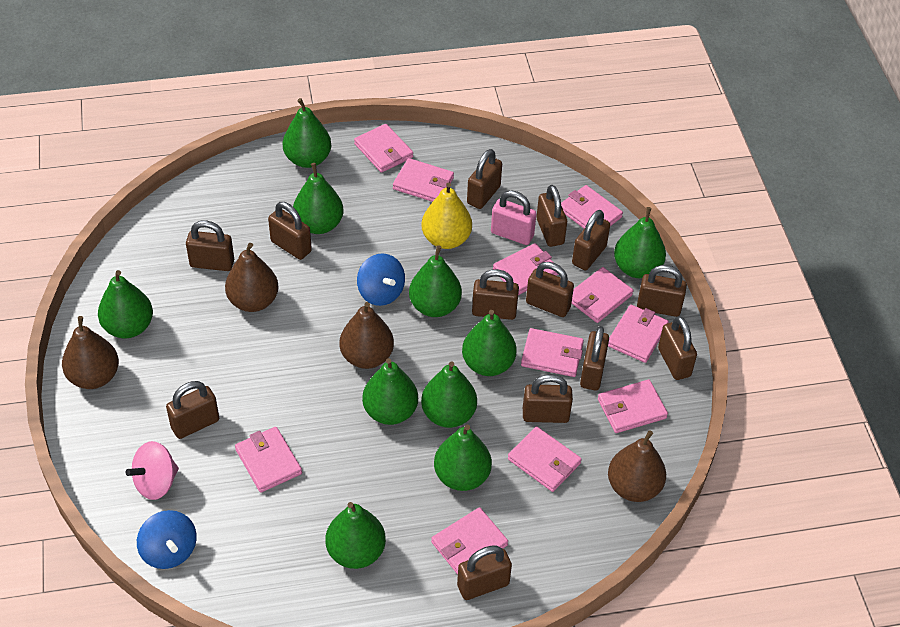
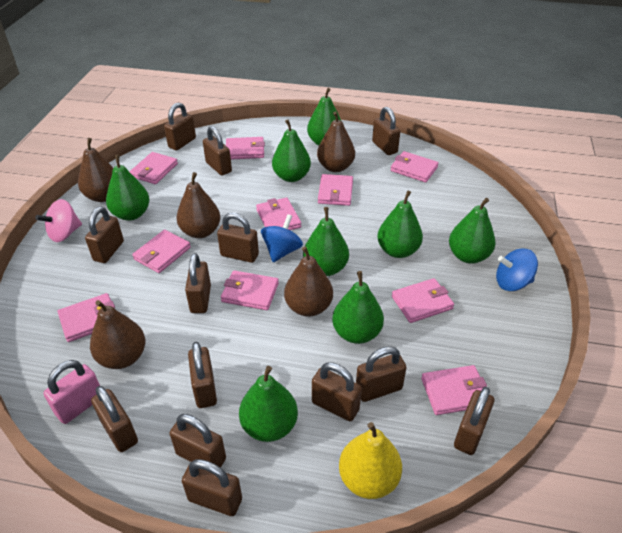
brown pear: [62,316,119,389] [225,243,279,312] [340,302,394,369] [608,430,666,502] = 4 -> [78,138,113,202] [90,300,145,369] [176,172,221,238] [284,246,333,317] [317,111,355,172] = 5
green pear: [98,270,153,338] [283,98,331,168] [293,163,343,234] [326,502,386,569] [362,358,418,425] [409,245,462,317] [421,361,477,428] [434,425,492,491] [462,310,517,376] [614,207,666,278] = 10 -> [106,155,149,221] [239,366,298,442] [272,120,311,182] [303,207,349,276] [307,88,341,145] [332,271,384,344] [377,190,423,258] [449,198,496,264] = 8
pink wallet: [235,427,302,493] [354,124,413,173] [393,158,454,202] [431,507,508,575] [493,243,558,295] [508,427,582,492] [521,328,584,377] [561,185,623,229] [572,267,633,323] [598,380,668,433] [608,305,669,363] = 11 -> [58,293,115,342] [130,152,178,184] [132,230,191,273] [221,270,279,310] [226,137,265,160] [256,198,302,230] [318,174,353,206] [390,151,439,182] [392,278,454,323] [421,365,487,415] = 10

